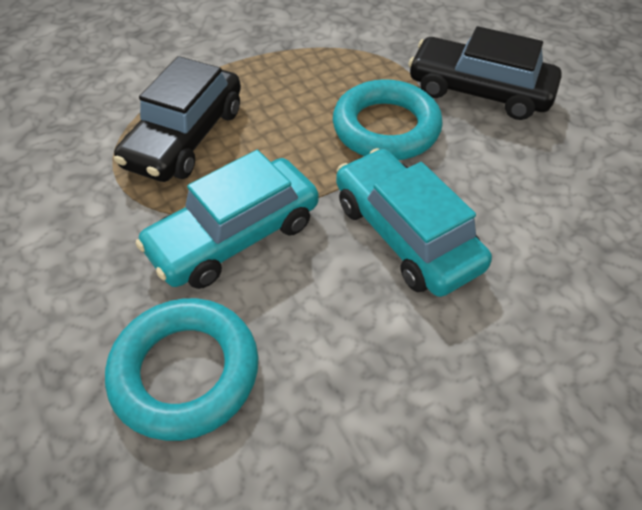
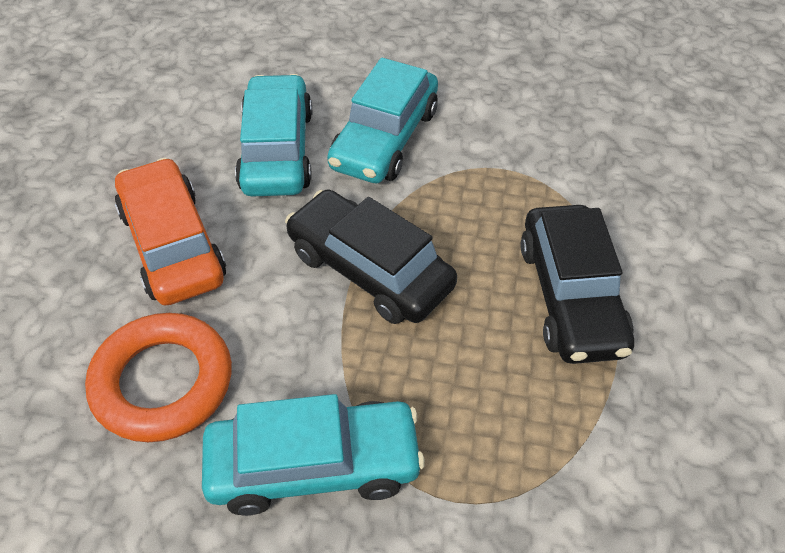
orange car: none = 0 -> [115,158,226,306] = 1
orange ring: none = 0 -> [85,313,232,442] = 1
turquoise car: [136,150,319,289] [336,148,492,297] = 2 -> [202,394,425,516] [235,74,312,196] [327,58,438,183] = 3
turquoise ring: [105,298,258,441] [333,79,443,160] = 2 -> none = 0

